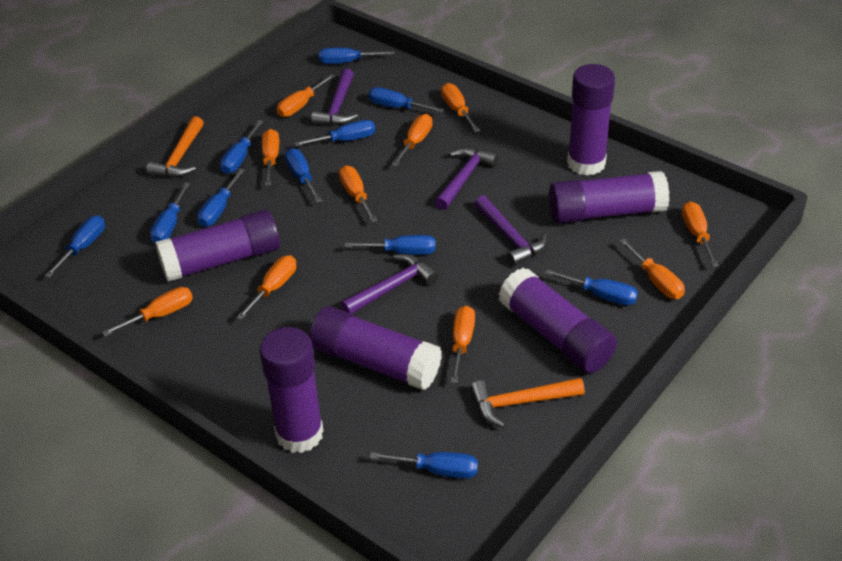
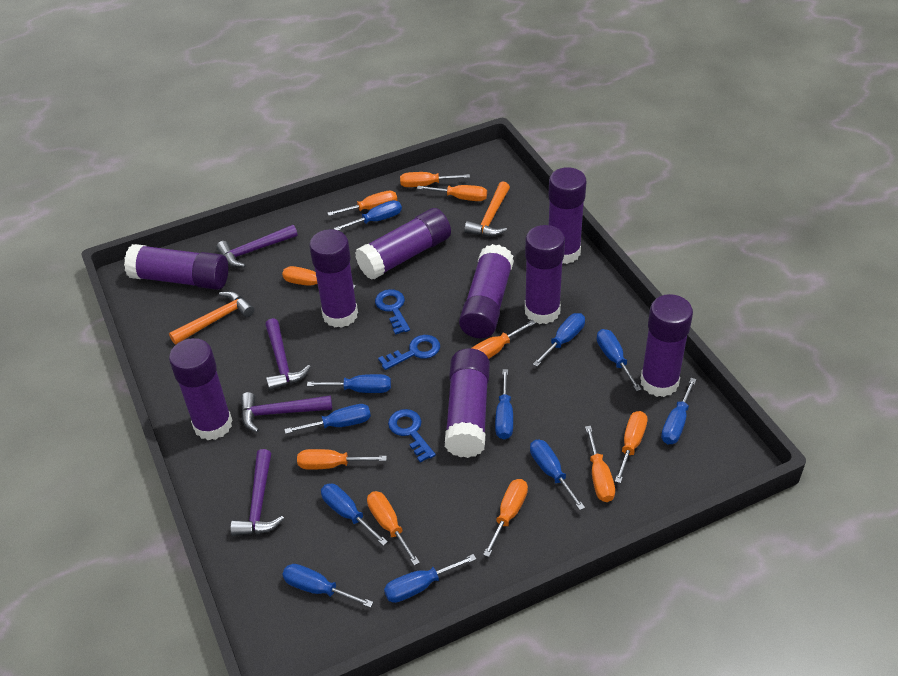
blue key: none = 0 -> [375,289,410,335] [378,335,440,370] [388,409,436,463] = 3
purple glue stick: [155,209,280,282] [260,327,323,453] [309,306,442,390] [499,268,617,373] [549,171,670,224] [567,64,615,176] = 6 -> [124,244,228,290] [169,338,233,440] [309,229,358,328] [355,208,451,280] [445,349,490,458] [459,244,514,338] [525,225,565,324] [548,167,587,264] [640,294,693,397] = 9

